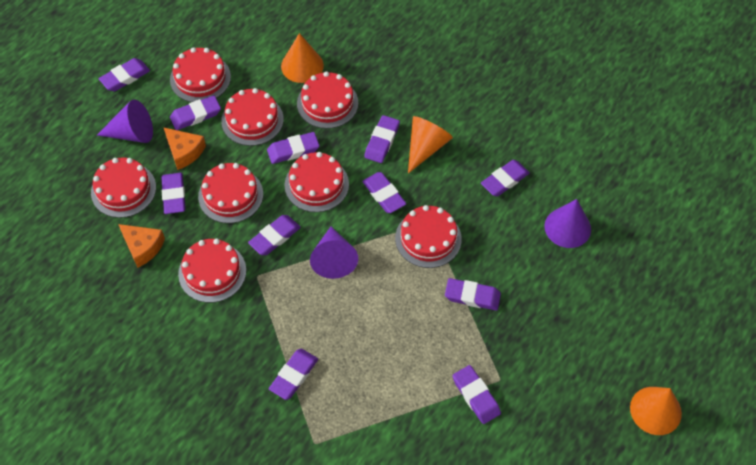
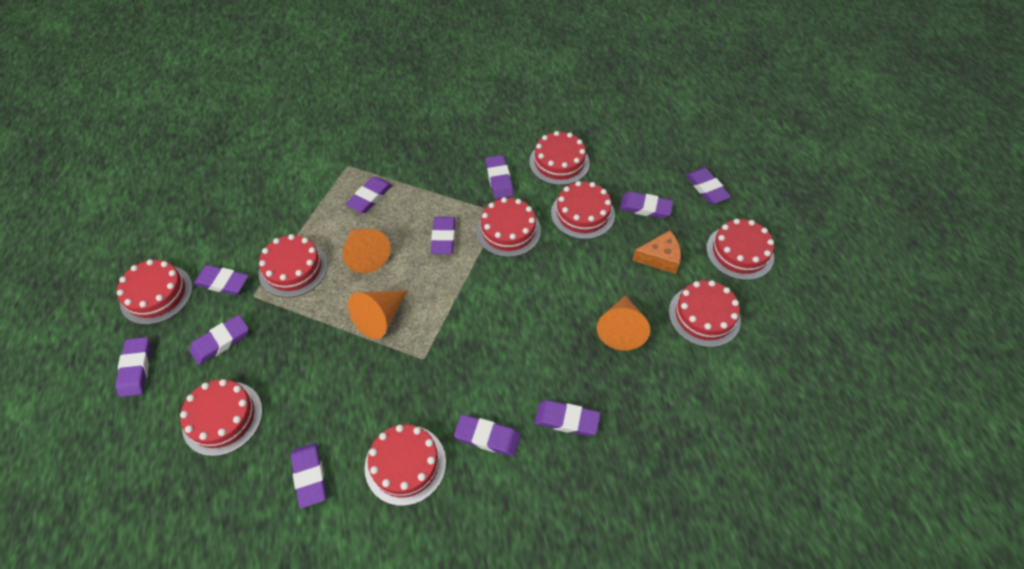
orange cheese: [118,224,165,268] [163,127,206,170] = 2 -> [632,230,681,274] = 1
purple cone: [97,99,153,143] [310,227,358,279] [544,199,591,248] = 3 -> none = 0
red cake: [91,158,156,218] [170,47,231,102] [178,239,246,303] [198,163,263,223] [221,88,284,146] [285,152,349,212] [297,71,358,129] [395,205,462,268] = 8 -> [117,259,193,325] [180,379,262,456] [259,234,328,298] [365,424,446,506] [476,197,541,257] [529,131,590,185] [551,181,615,239] [669,280,741,347] [706,219,774,280] = 9

